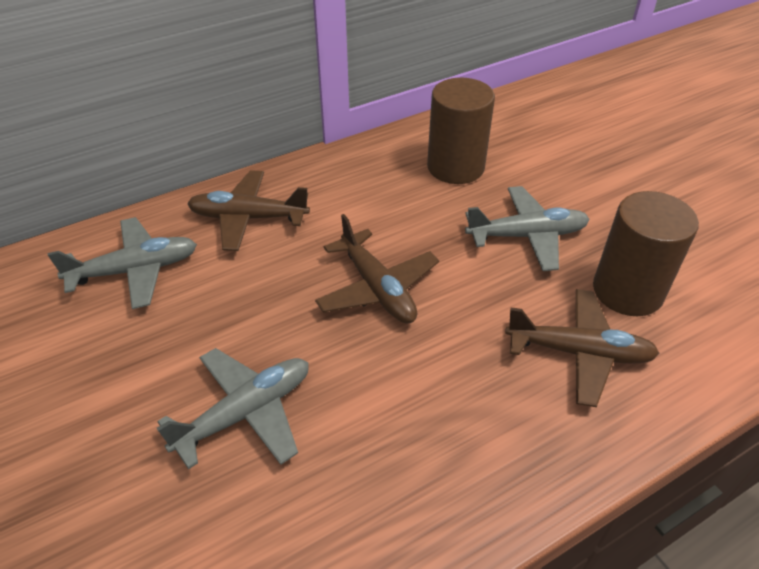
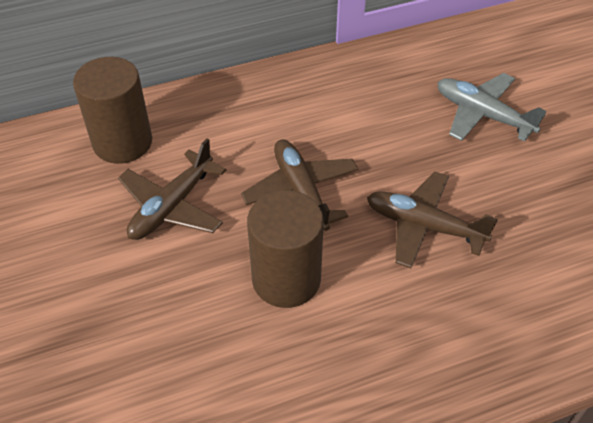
grey plane: [48,217,197,309] [157,348,309,469] [465,186,589,271] = 3 -> [437,73,546,142] = 1

